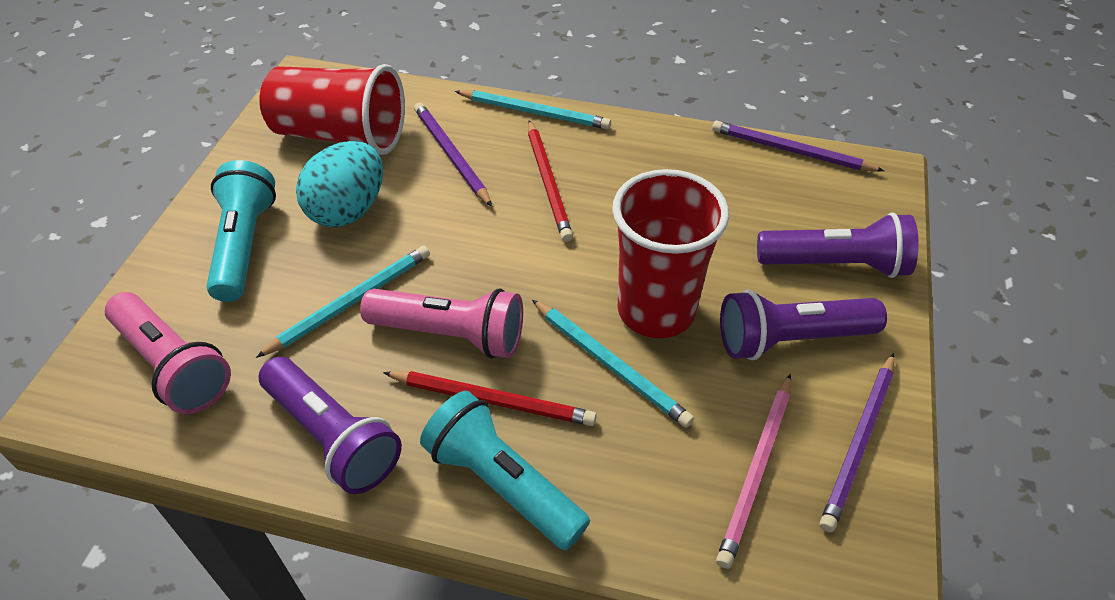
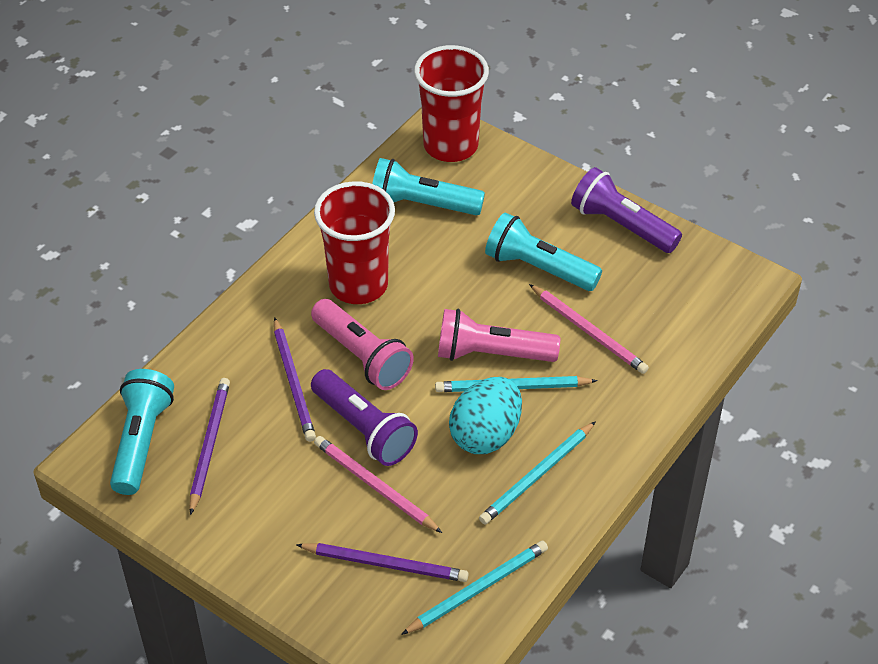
pink pencil: [716,374,791,569] = 1 -> [314,436,442,533] [529,284,649,374] = 2
purple flashlight: [259,357,402,494] [720,290,887,360] [757,212,919,278] = 3 -> [311,369,418,466] [571,167,682,253] = 2
red pencil: [383,371,597,426] [528,120,573,242] = 2 -> none = 0
turquoise flashlight: [206,160,276,302] [420,391,590,550] = 2 -> [110,369,174,495] [372,158,485,215] [485,212,602,291] = 3

